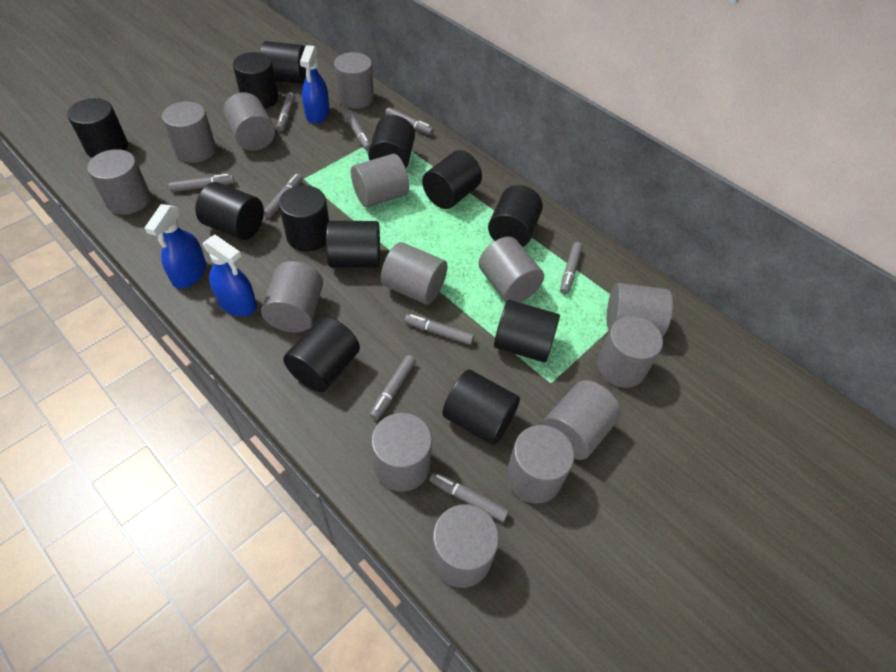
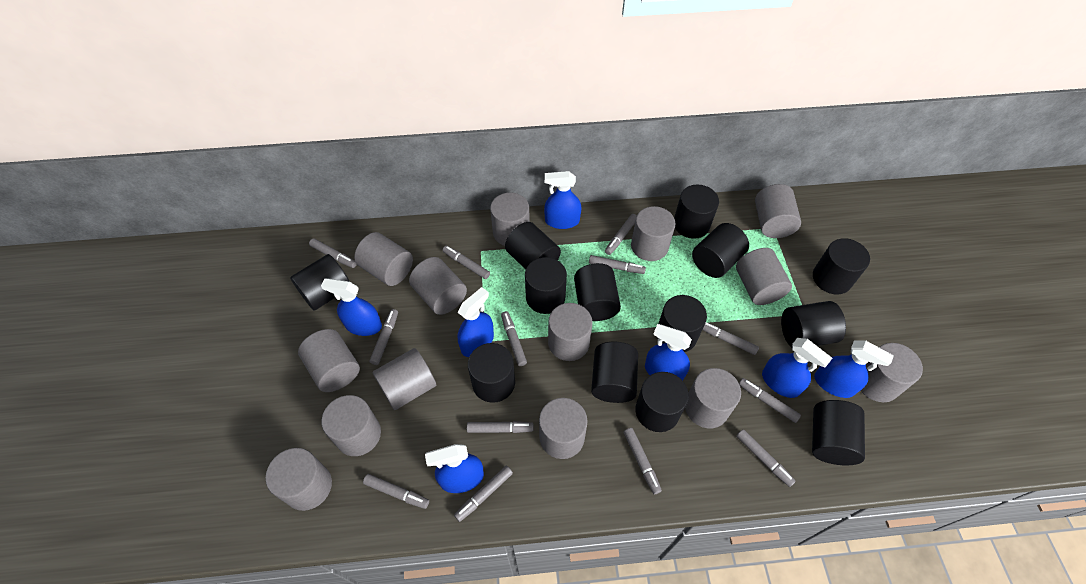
black cylinder: [67,98,128,158] [195,182,264,240] [233,52,279,109] [260,41,306,84] [279,185,329,252] [283,316,360,392] [326,221,380,268] [368,115,415,168] [422,150,482,209] [442,370,520,445] [488,185,543,247] [494,300,560,362] = 12 -> [290,254,350,310] [468,343,515,403] [505,222,561,270] [525,257,567,314] [574,263,621,321] [591,342,638,403] [635,372,689,432] [657,295,707,352] [674,185,719,239] [692,223,749,278] [781,301,846,347] [812,400,865,465] [813,238,870,294] = 13
blue spray bottle: [144,204,206,289] [203,234,257,316] [300,45,330,124] = 3 -> [321,278,382,336] [425,444,484,493] [457,287,494,357] [544,171,581,229] [645,324,692,381] [762,338,832,398] [814,340,894,398] = 7
grey marker: [169,174,234,192] [264,174,303,218] [277,92,295,131] [345,112,371,151] [369,355,416,420] [385,107,434,135] [404,314,474,345] [429,471,509,522] [560,242,582,294] = 9 -> [309,238,357,268] [363,474,429,509] [370,309,398,365] [443,246,490,279] [454,466,513,522] [467,421,533,433] [501,311,527,366] [589,255,646,274] [605,214,637,255] [623,428,662,494] [703,322,759,355] [736,429,796,487] [739,378,801,423] = 13

